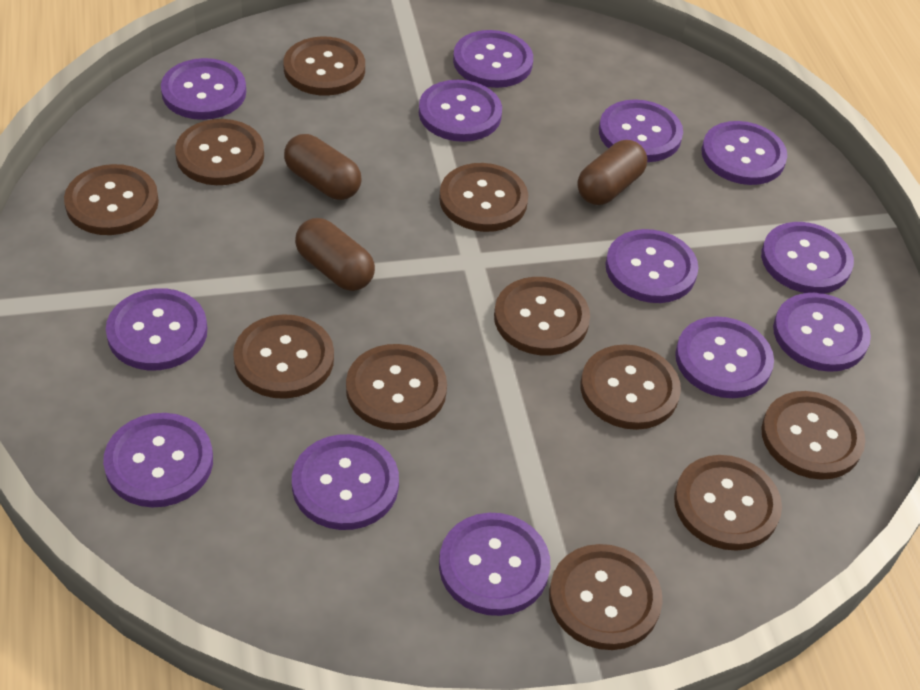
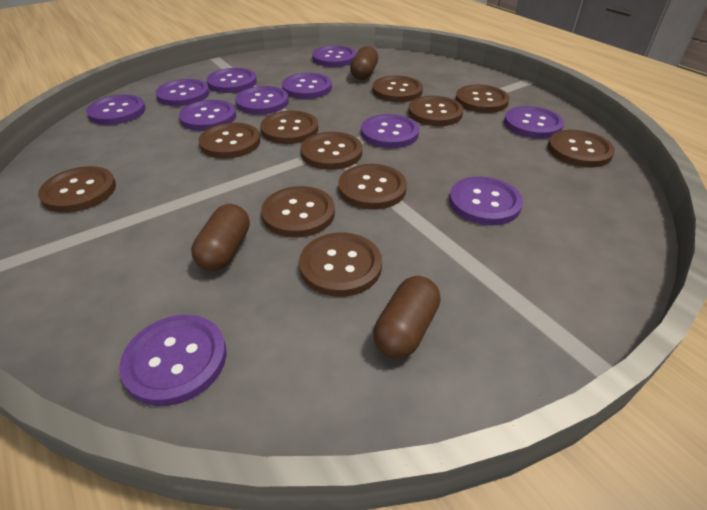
purple button: [103,413,213,508] [106,288,207,370] [161,58,246,120] [292,434,399,530] [419,80,502,142] [439,513,550,616] [453,30,533,88] [599,99,683,162] [605,229,699,303] [675,316,774,398] [701,121,787,185] [761,222,854,294] [773,293,871,372] = 13 -> [86,95,146,125] [119,315,227,406] [156,79,210,106] [179,100,236,131] [207,68,257,93] [235,86,289,115] [282,73,332,99] [312,45,356,67] [361,114,419,148] [449,176,523,226] [504,106,564,139] = 11

